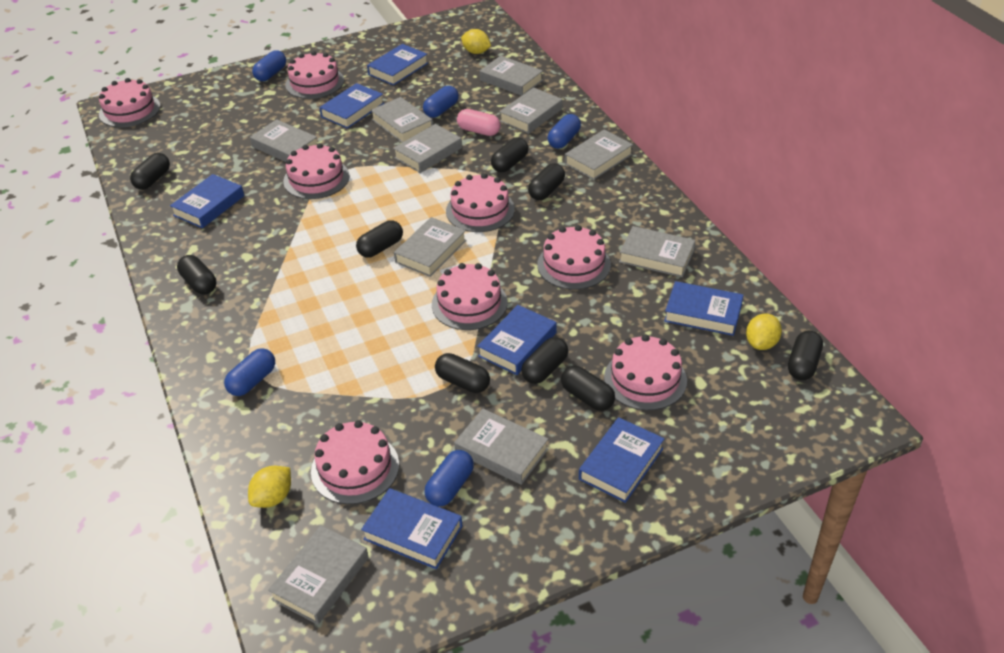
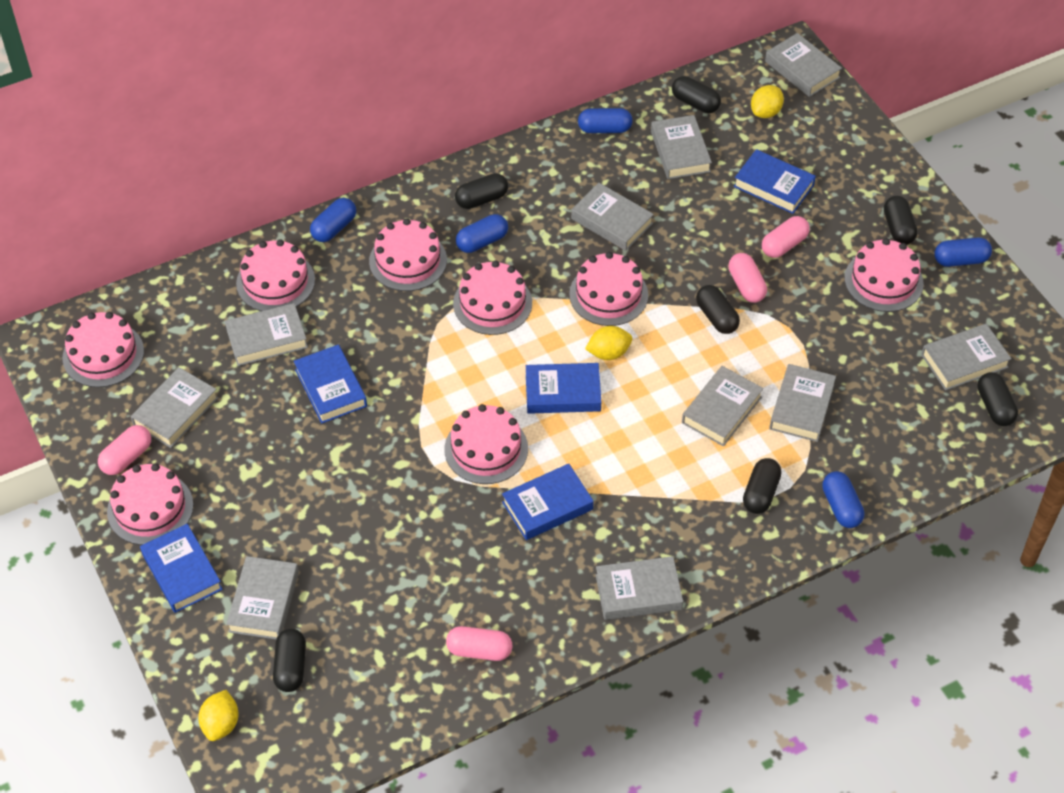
black capsule: [130,153,170,190] [177,255,216,295] [356,220,403,258] [435,353,490,393] [491,137,529,172] [521,337,568,384] [528,163,565,200] [561,366,615,411] [788,331,823,380] = 9 -> [273,629,306,692] [455,173,508,209] [672,76,721,113] [696,285,740,334] [743,458,782,514] [884,196,918,245] [977,372,1018,426] = 7
blue book: [170,174,244,228] [319,83,384,129] [361,488,463,569] [367,44,428,86] [477,305,557,375] [579,417,665,503] [664,281,744,336] = 7 -> [140,524,223,613] [294,345,367,423] [502,464,594,540] [526,363,601,414] [734,149,816,214] = 5
pink capsule: [457,109,500,136] = 1 -> [98,425,151,475] [446,626,512,661] [729,253,767,303] [762,216,810,258] = 4

